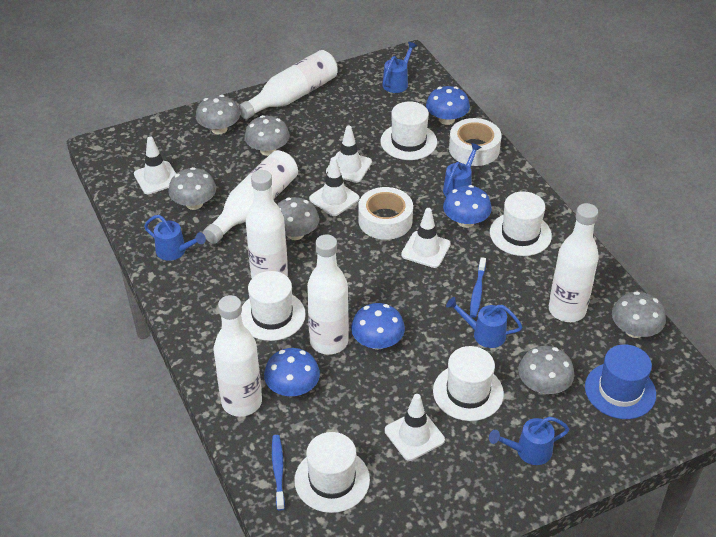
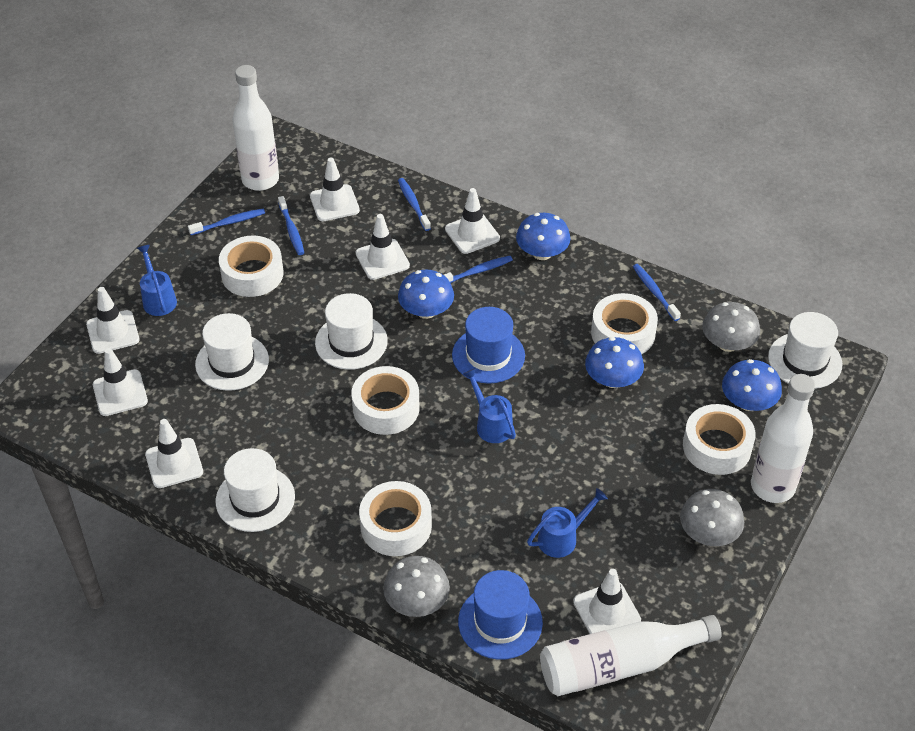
blue hat: [585,344,656,419] = 1 -> [452,307,525,384] [458,570,543,660] = 2
blue toothbrush: [272,435,285,511] [470,257,486,318] = 2 -> [188,209,265,235] [278,196,304,255] [398,178,431,231] [444,256,513,283] [633,264,681,321] = 5
blue watering can: [144,215,206,261] [383,42,417,93] [443,143,482,196] [446,297,522,348] [489,417,569,465] = 5 -> [137,245,177,316] [463,368,516,443] [527,488,608,558] = 3
grey mushroom: [168,167,216,210] [196,95,240,134] [244,115,290,156] [277,197,319,240] [518,346,574,394] [612,291,666,338] = 6 -> [383,556,450,617] [680,489,744,546] [702,302,760,352] = 3
white bottle: [203,150,298,244] [214,295,262,417] [238,50,338,119] [246,170,288,278] [307,235,349,355] [549,203,599,322] = 6 -> [233,65,279,191] [540,615,722,696] [751,374,815,503] = 3
white hat: [241,271,306,341] [294,432,370,513] [381,101,437,160] [433,346,504,421] [490,191,552,256] = 5 -> [195,313,269,391] [216,448,295,532] [315,293,388,370] [768,312,842,389] = 4
white tape: [358,187,413,240] [449,118,502,166] = 2 -> [219,235,283,297] [351,366,420,435] [359,481,432,556] [591,293,658,354] [683,404,756,475] = 5
white traffic cone: [134,137,176,194] [309,157,360,216] [326,126,372,183] [385,394,445,461] [401,208,451,268] = 5 -> [86,287,140,354] [93,348,148,416] [145,419,203,488] [310,158,360,221] [356,214,410,280] [445,188,500,254] [573,569,641,634] = 7

